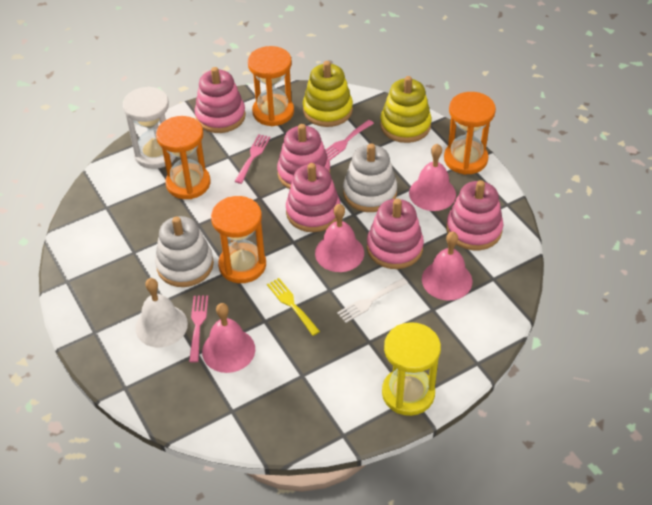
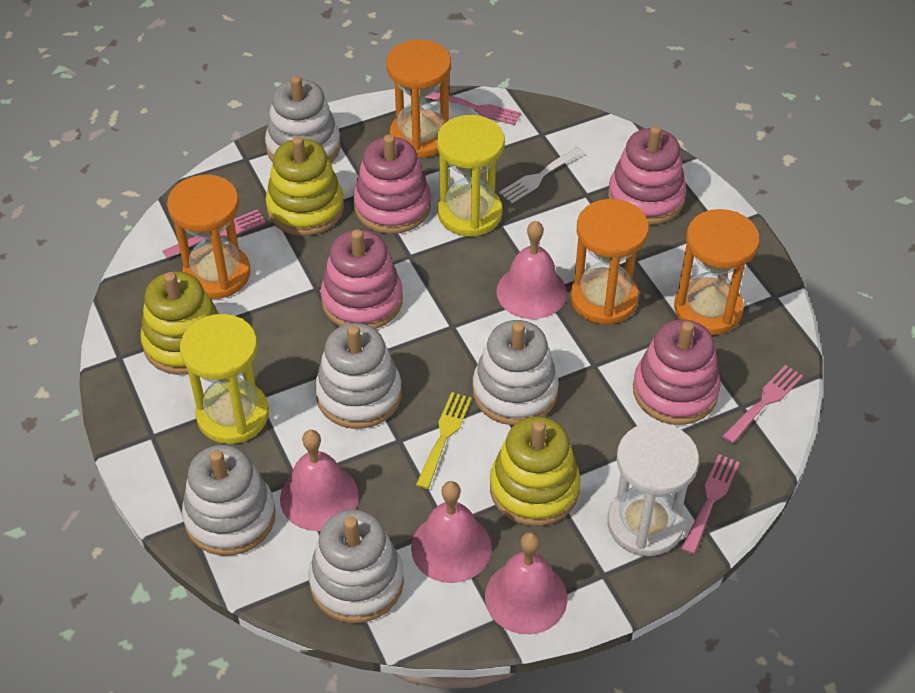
pink fork: [189,296,208,362] [235,134,271,184] [325,120,374,161] = 3 -> [163,209,266,258] [425,92,521,125] [681,454,740,554] [722,365,803,444] = 4
pink stacking toy: [195,67,246,133] [277,124,330,189] [286,163,341,232] [367,199,424,269] [446,180,503,250] = 5 -> [321,229,403,329] [353,134,431,234] [608,126,687,225] [633,319,721,425] = 4
white bell: [135,278,188,347] = 1 -> none = 0
white stacking toy: [155,216,214,287] [343,143,397,212] = 2 -> [182,445,276,556] [265,76,341,163] [308,509,404,623] [315,323,402,429] [473,320,559,426] = 5
yellow hourglass: [382,322,441,416] = 1 -> [180,314,269,444] [437,115,505,237] = 2
yellow stacking toy: [303,61,353,127] [380,76,431,143] = 2 -> [140,271,220,375] [266,136,344,236] [490,416,581,526] = 3

